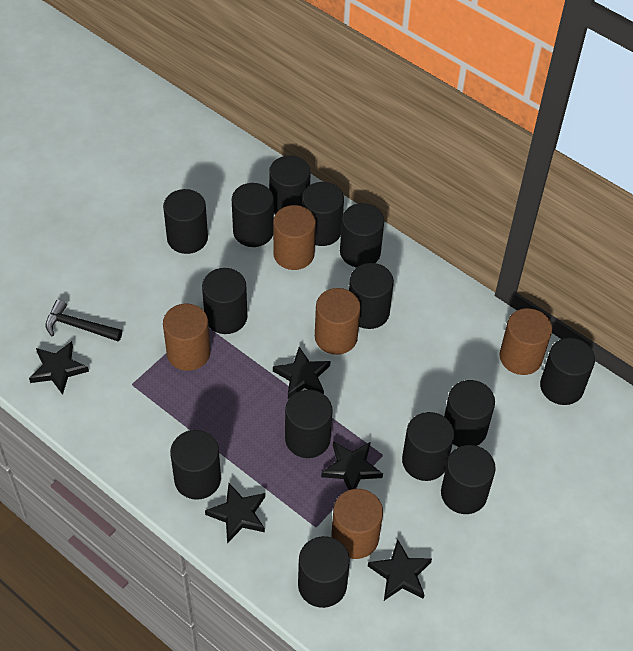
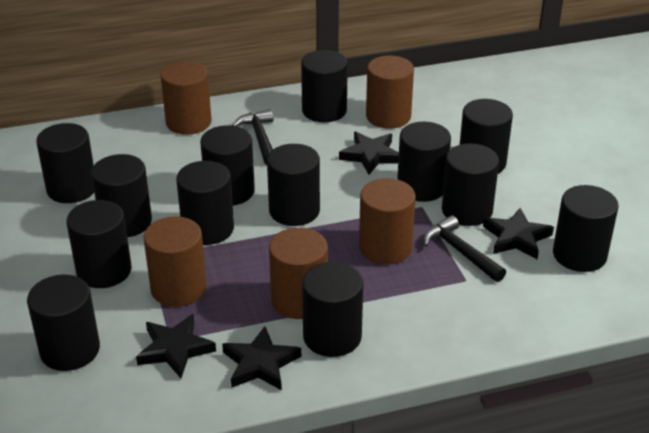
black cylinder: [163,189,208,254] [170,430,221,500] [202,268,247,334] [232,183,274,247] [269,156,311,215] [285,390,333,458] [298,536,350,608] [302,182,344,246] [340,203,384,268] [349,263,394,329] [402,412,454,481] [441,445,496,514] [444,380,495,447] [540,338,595,405] = 14 -> [27,275,100,371] [36,123,94,203] [66,200,132,288] [91,154,152,237] [176,161,234,245] [200,125,255,205] [267,144,320,226] [301,50,348,122] [302,262,363,357] [397,122,451,202] [442,143,499,226] [460,99,513,174] [553,185,619,272] = 13
black hammer: [45,299,122,341] = 1 -> [232,109,273,165] [423,215,506,282] = 2
black star: [29,341,89,395] [205,483,265,543] [273,347,331,399] [321,441,383,490] [368,539,432,601] = 5 -> [136,314,216,378] [222,326,301,390] [339,132,399,175] [483,208,554,259] = 4

